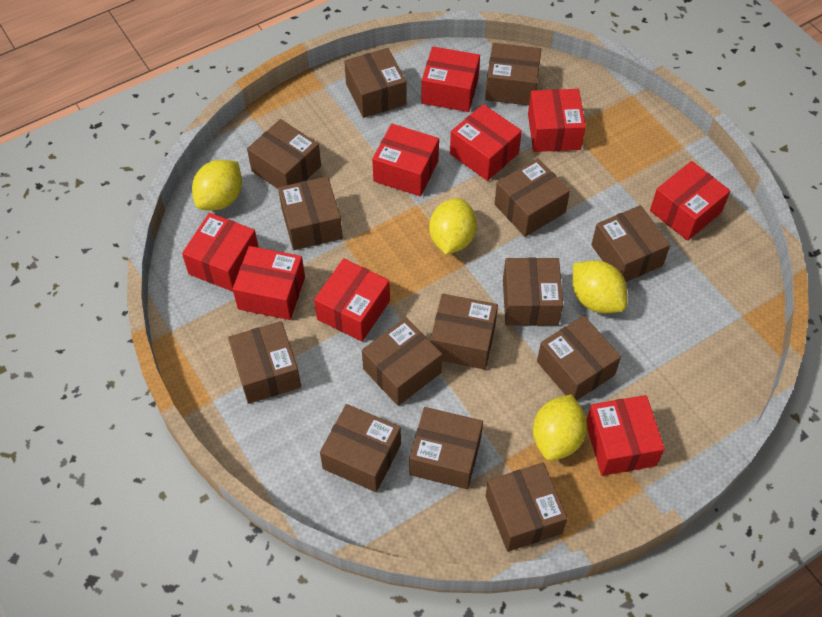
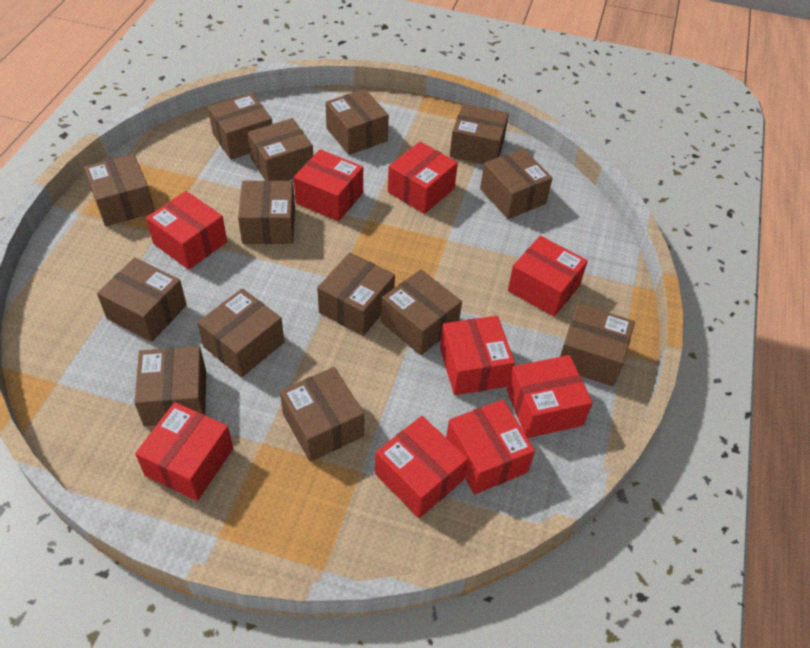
yellow lemon: [192,160,242,211] [429,198,477,254] [533,394,587,461] [572,260,627,313] = 4 -> none = 0

